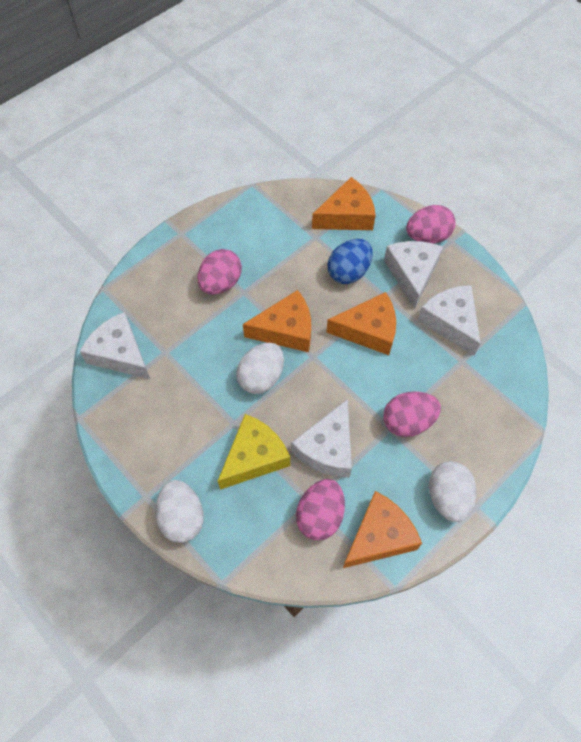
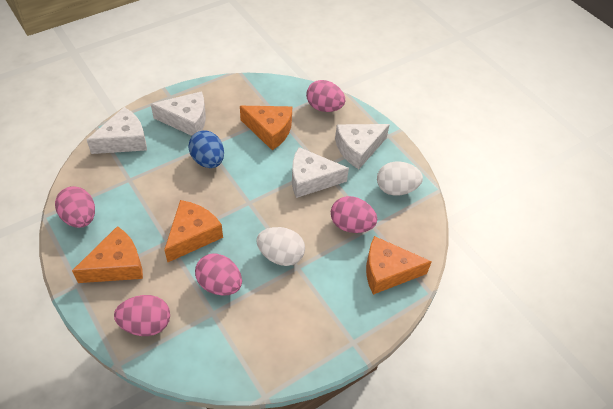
pink egg: [197,249,242,295] [296,479,345,540] [383,391,441,437] [406,205,456,244] = 4 -> [55,186,95,228] [114,295,170,336] [195,253,242,296] [306,80,345,112] [331,196,377,233] = 5
white egg: [155,480,204,543] [236,343,284,394] [429,461,476,522] = 3 -> [256,227,305,266] [377,161,423,196] = 2
yellow cheese: [218,414,290,490] = 1 -> none = 0

